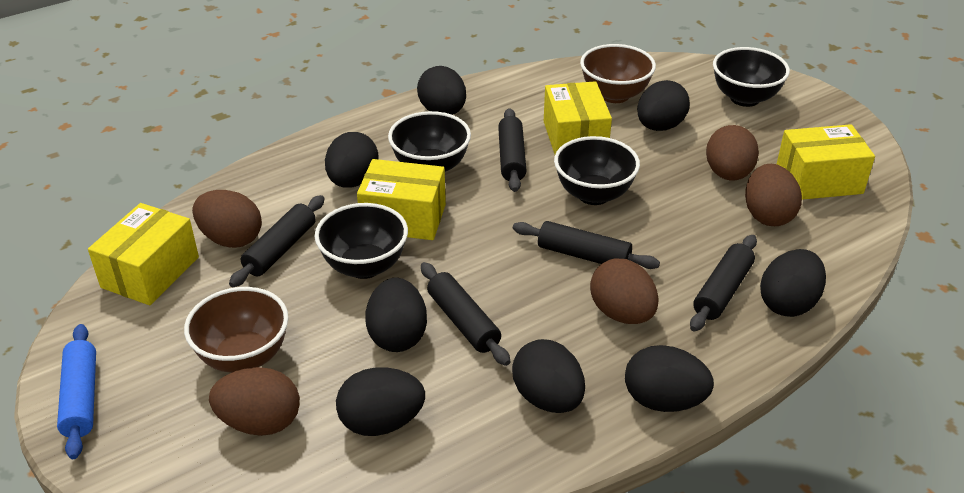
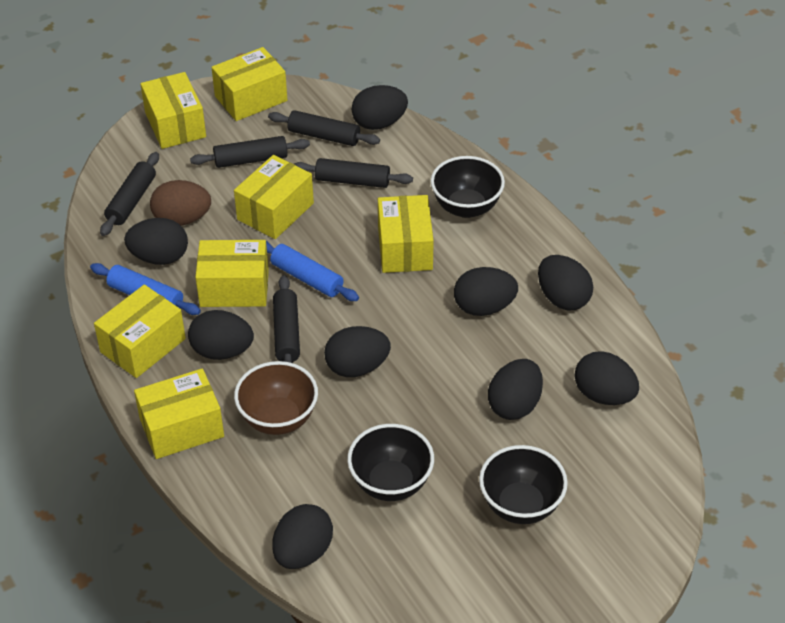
black bowl: [315,203,408,279] [388,111,471,172] [554,136,640,205] [713,47,790,107] = 4 -> [347,424,434,501] [431,156,505,218] [479,445,568,524] = 3
black egg: [325,132,379,188] [336,367,425,436] [365,278,427,352] [417,66,466,115] [512,339,585,413] [625,345,714,412] [637,80,690,131] [760,249,826,317] = 8 -> [124,218,188,265] [188,310,254,360] [272,504,333,569] [324,326,391,377] [351,85,408,130] [454,267,518,316] [488,359,543,420] [538,255,593,310] [575,351,639,405] = 9
blue rolling pin: [57,324,96,459] = 1 -> [90,263,201,315] [266,241,359,301] = 2
brown bowl: [184,287,289,373] [580,44,656,103] = 2 -> [234,361,318,435] = 1
brown egg: [192,190,262,248] [209,367,300,436] [590,258,658,324] [706,125,759,181] [745,164,802,226] = 5 -> [150,180,211,226] = 1
yellow box: [88,203,199,305] [357,159,446,240] [544,81,612,154] [777,124,875,200] = 4 -> [94,285,186,378] [134,368,224,459] [141,72,206,149] [195,240,269,307] [211,47,287,121] [234,155,314,239] [378,195,434,273] = 7

